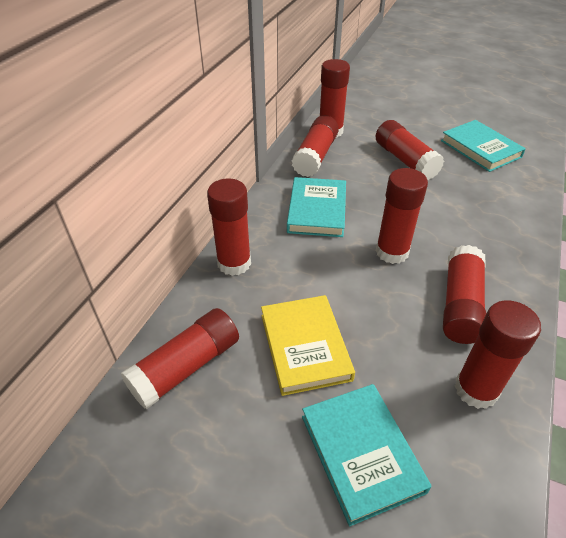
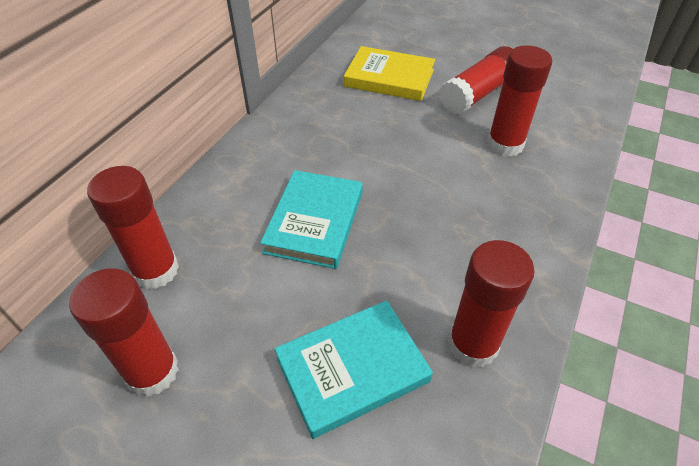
red glue stick: [121,308,239,409] [207,178,251,276] [292,115,339,177] [320,59,350,138] [375,120,444,180] [376,168,428,264] [443,245,486,344] [454,300,541,409] = 8 -> [69,268,179,397] [87,166,179,289] [439,46,513,114] [448,240,535,368] [487,45,552,157] = 5
turquoise book: [287,177,346,237] [302,384,432,526] [441,120,526,172] = 3 -> [260,170,363,269] [274,300,433,439] = 2

